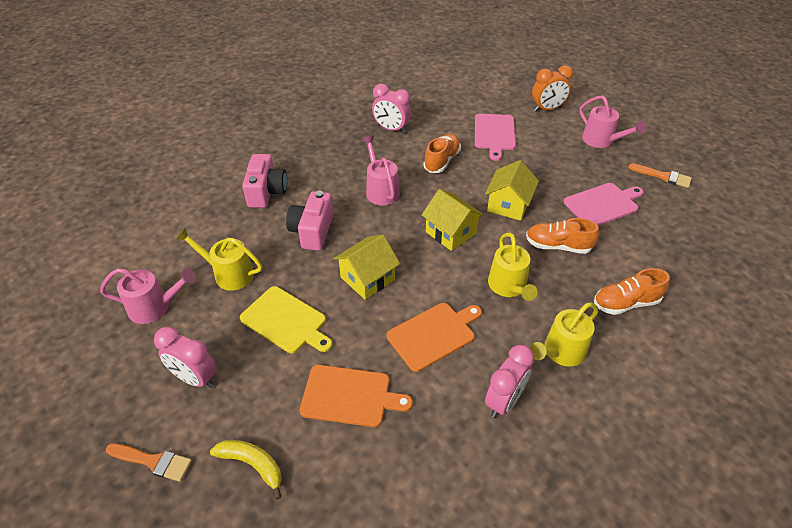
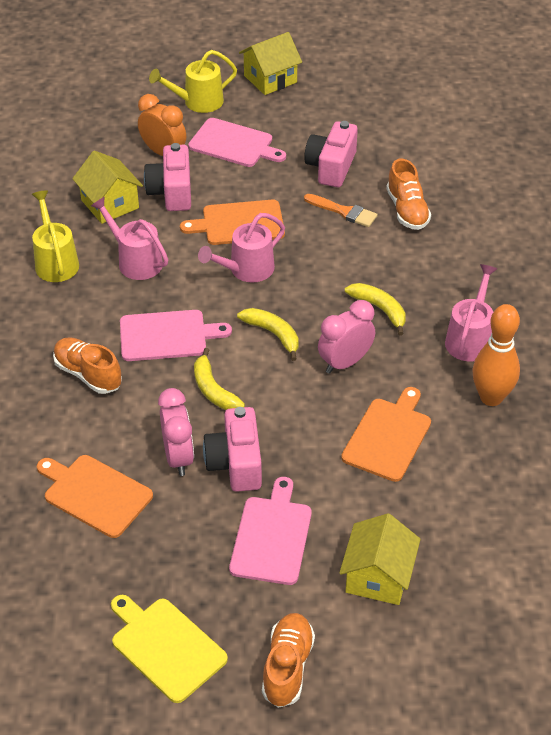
orange bowling pin: none = 0 -> [472,304,520,406] = 1
orange brush: [106,443,192,482] [628,163,692,188] = 2 -> [304,194,378,227] = 1
orange cutting board: [300,365,413,427] [386,303,482,372] = 2 -> [37,455,153,538] [180,200,285,245] [341,387,431,482] = 3
pink camera: [242,154,287,208] [286,191,333,251] = 2 -> [144,143,191,211] [203,407,262,492] [304,121,358,187] = 3
pink clock: [154,326,217,388] [372,84,411,133] [485,345,534,418] = 3 -> [158,388,194,476] [318,300,375,374] = 2
pink cutting board: [475,114,516,161] [564,183,643,226] = 2 -> [120,310,232,361] [188,118,286,167] [229,477,312,585] = 3
yellow banana: [210,440,282,500] = 1 -> [194,348,245,410] [237,308,299,361] [345,283,406,335] = 3
yellow watering can: [176,227,262,291] [488,233,538,301] [530,302,598,367] = 3 -> [32,190,79,282] [149,50,237,113] = 2

